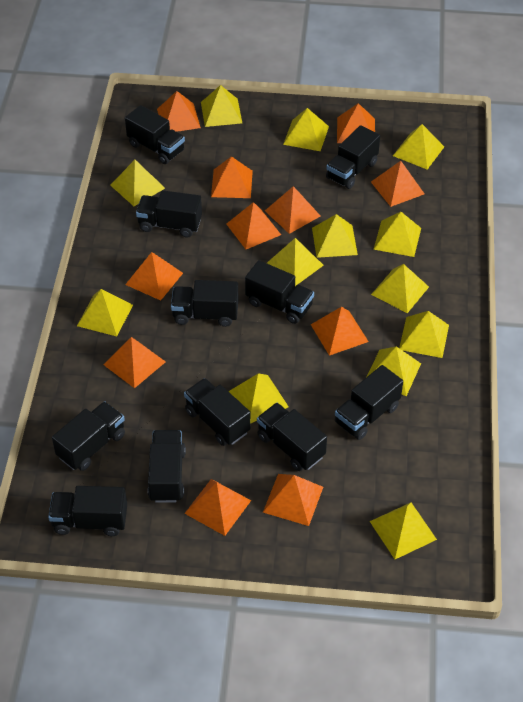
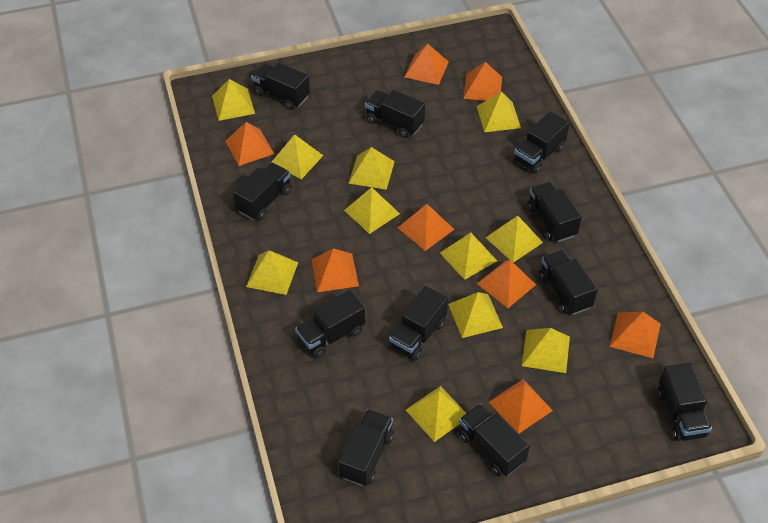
orange pyramid: [103,337,166,388] [125,252,183,301] [157,91,201,132] [184,479,251,536] [211,156,253,198] [227,202,281,249] [263,474,323,526] [265,186,320,234] [311,307,369,356] [337,103,375,143] [371,161,424,207] = 11 -> [225,122,274,166] [311,248,359,292] [398,204,454,251] [405,44,449,85] [463,62,502,101] [477,260,536,308] [489,379,553,434] [610,312,661,358] = 8
yellow pyramid: [77,289,133,336] [110,160,165,206] [201,85,242,127] [228,373,289,423] [267,238,324,286] [283,108,329,151] [312,214,358,258] [367,347,421,396] [370,503,437,559] [371,264,429,313] [374,212,421,257] [393,124,444,170] [399,311,449,358] = 13 -> [212,79,255,121] [246,250,298,295] [271,134,324,179] [344,187,400,234] [348,147,395,190] [406,386,466,442] [440,233,497,280] [448,292,503,338] [477,91,521,132] [486,216,543,263] [522,328,570,373] = 11

